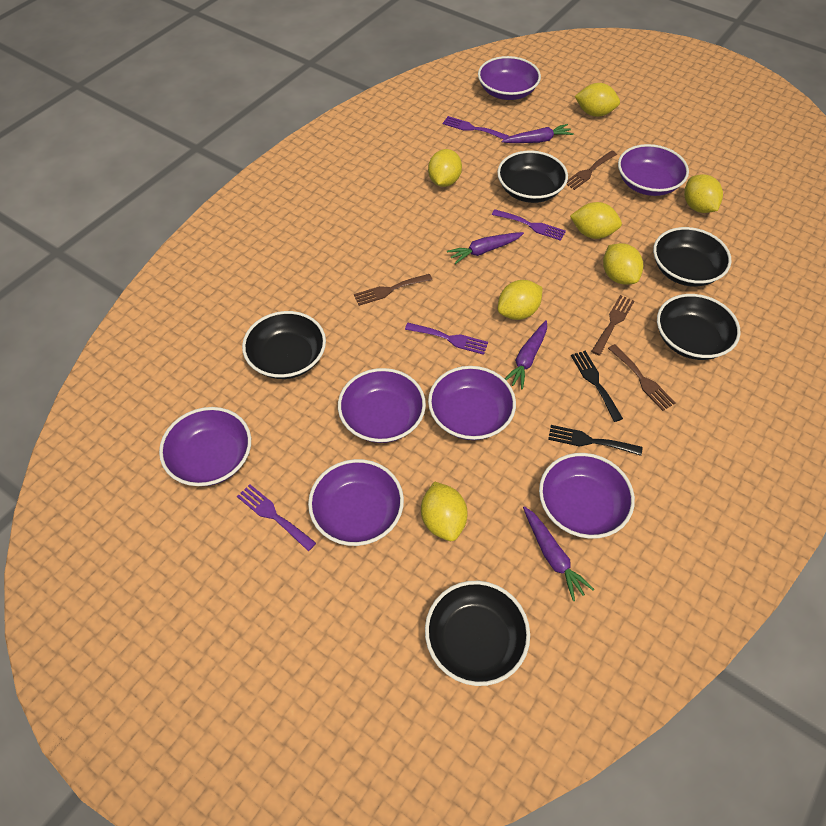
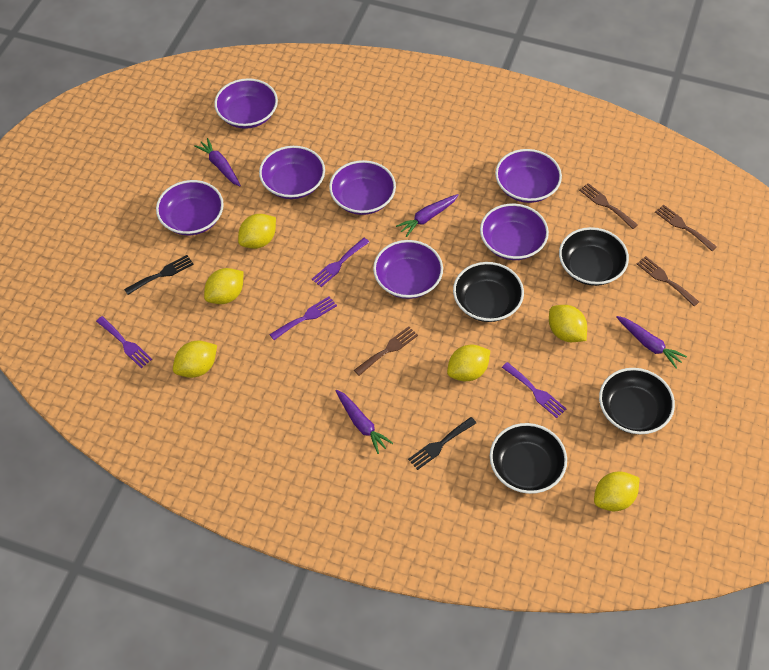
black bowl: [242,311,326,379] [425,581,530,686] [497,151,568,203] [653,227,731,286] [657,294,741,360] = 5 -> [453,262,524,322] [490,423,567,494] [559,227,629,286] [599,368,675,434] = 4
yellow lemon: [421,481,468,541] [428,149,462,187] [498,280,542,320] [570,202,622,239] [575,83,620,117] [603,243,643,284] [684,174,723,213] = 7 -> [173,340,217,378] [204,268,243,304] [238,214,276,249] [447,345,490,381] [549,305,587,342] [594,471,639,511] = 6

